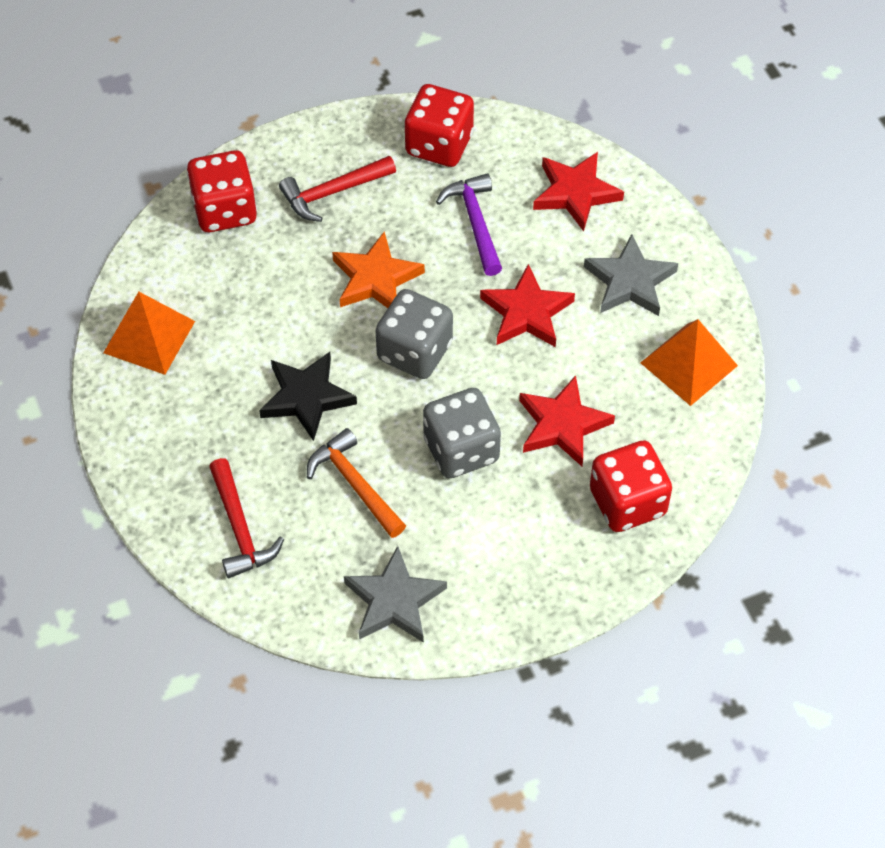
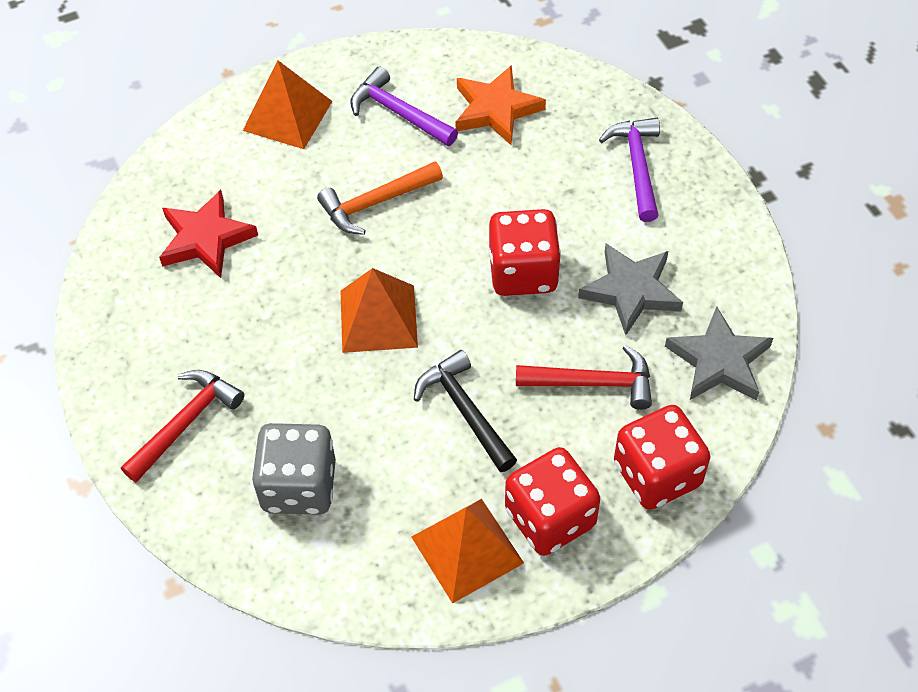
black hammer: none = 0 -> [414,350,517,472] = 1
black star: [259,352,357,441] = 1 -> none = 0
grey dice: [376,289,453,379] [423,388,501,478] = 2 -> [252,423,336,515] = 1
orange pyramid: [103,292,195,375] [640,319,738,406] = 2 -> [243,60,333,149] [341,268,418,353] [411,499,524,604] = 3
purple hammer: [436,173,502,276] = 1 -> [350,67,458,146] [599,118,660,222] = 2
red star: [480,264,575,347] [519,375,615,466] [533,152,624,231] = 3 -> [159,190,258,278] = 1

